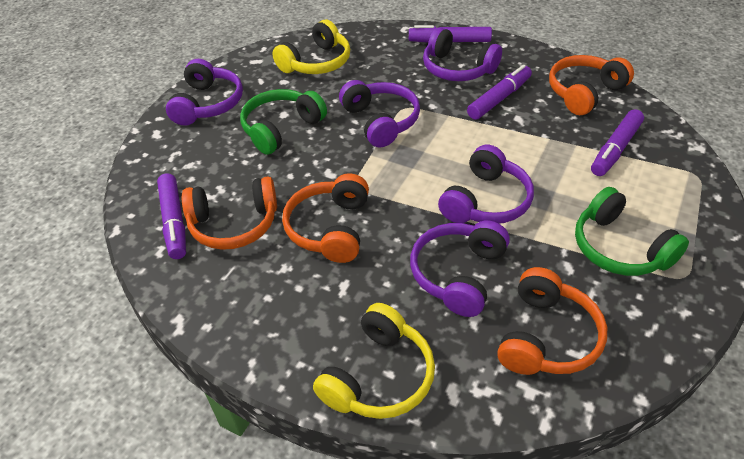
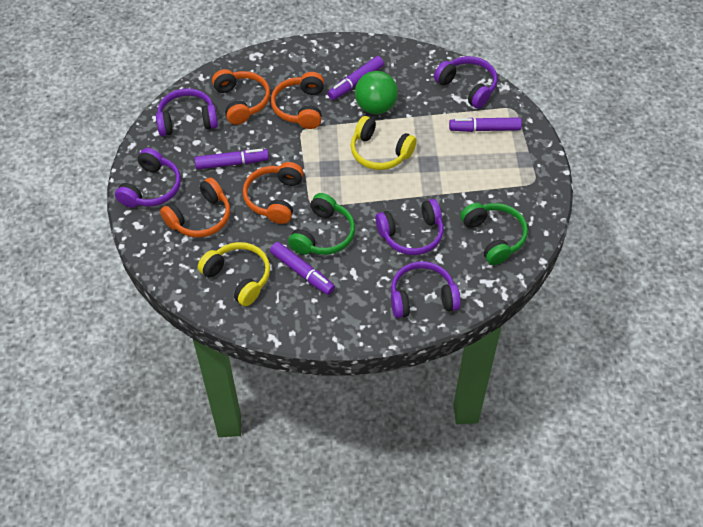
green ball: none = 0 -> [355,71,398,114] = 1

